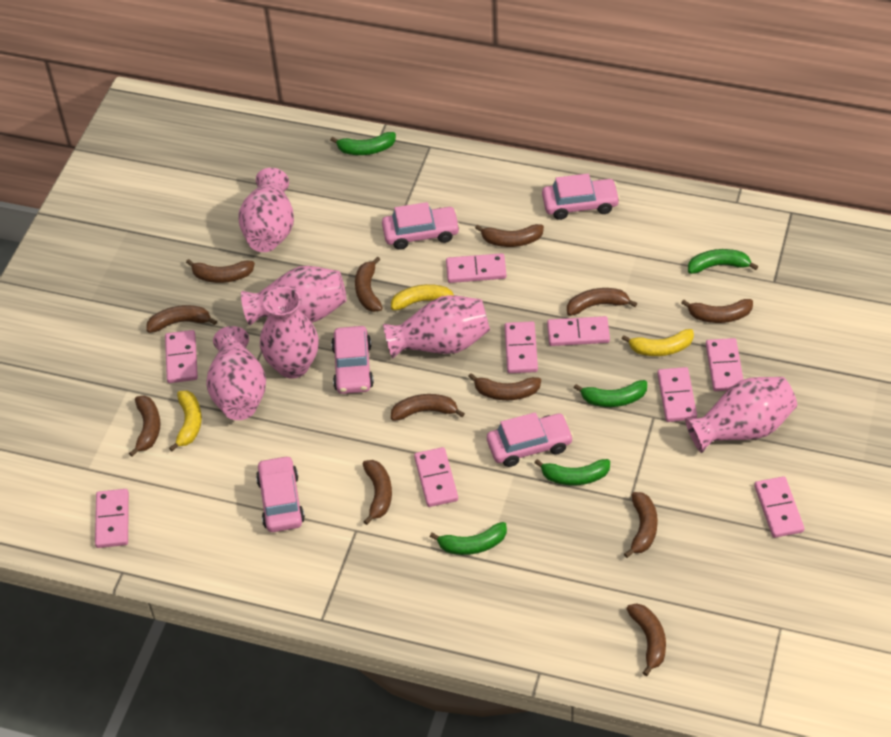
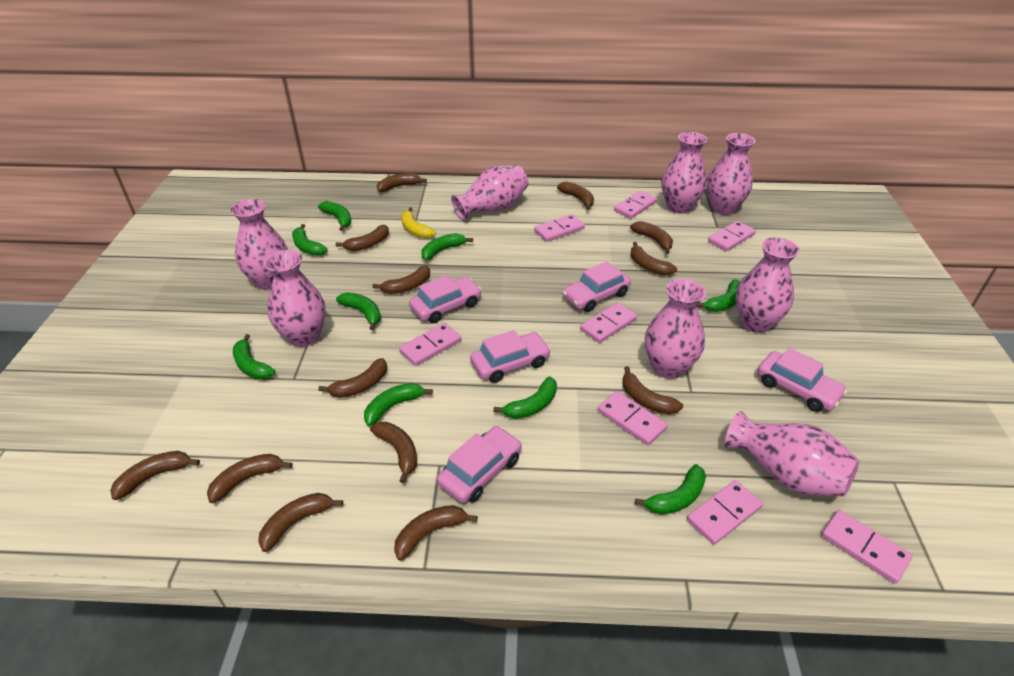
brown banana: [129,395,161,457] [146,305,217,333] [186,259,255,283] [355,256,383,312] [363,460,392,525] [391,394,465,421] [468,373,541,400] [475,224,544,247] [567,288,637,316] [624,492,658,558] [626,603,666,676] [681,299,753,323] = 12 -> [110,451,200,500] [207,454,292,503] [258,493,343,552] [319,358,387,398] [336,225,389,251] [370,422,417,483] [372,266,430,294] [377,173,427,192] [394,505,478,561] [557,182,594,210] [623,366,683,414] [630,221,673,254] [630,242,677,276] = 13
green banana: [331,132,396,155] [430,522,507,555] [534,459,610,485] [574,380,647,407] [688,249,758,274] = 5 -> [233,334,275,379] [292,224,328,256] [318,201,351,231] [336,292,381,330] [364,383,433,426] [421,233,473,260] [493,377,557,419] [635,464,706,514] [697,279,740,312] = 9
pink domino: [95,489,129,548] [165,330,198,383] [414,447,458,507] [446,253,507,283] [505,321,538,373] [547,316,610,346] [657,367,697,422] [706,338,744,391] [754,476,804,538] = 9 -> [399,323,461,366] [534,214,585,242] [580,302,637,343] [598,391,668,445] [614,190,657,219] [687,480,763,545] [708,221,756,251] [821,510,913,584] = 8
pink vase: [206,326,266,420] [238,168,294,252] [241,266,347,325] [260,287,319,379] [383,295,490,358] [685,377,797,453] = 6 -> [231,199,288,290] [264,250,326,347] [451,165,528,221] [645,279,706,379] [662,132,707,214] [707,133,755,215] [725,411,860,497] [735,237,800,333] = 8
yellow banana: [169,391,202,451] [391,284,454,310] [622,329,694,356] = 3 -> [401,207,436,238] = 1

